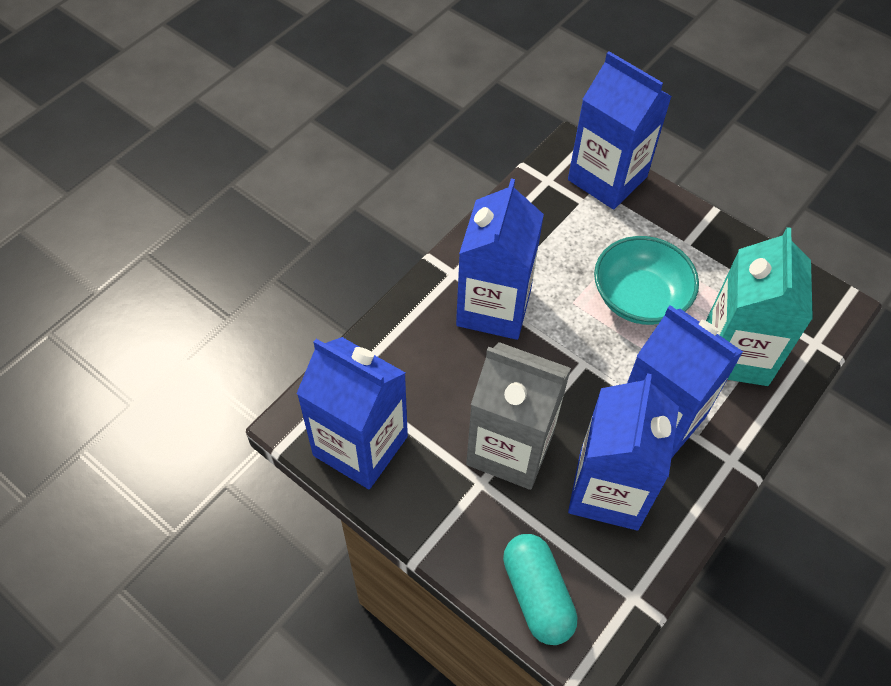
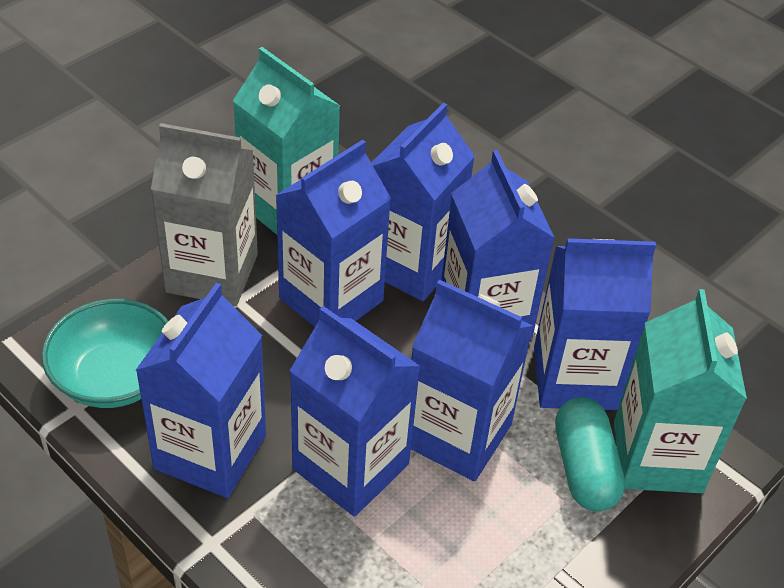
blue carton: [296,337,408,489] [456,178,544,340] [568,51,672,209] [568,373,679,531] [627,305,743,459] = 5 -> [136,283,266,498] [275,140,391,327] [290,306,421,517] [371,103,475,301] [411,279,533,481] [441,150,555,339] [534,238,656,410] = 7
turquoise carton: [706,227,813,386] = 1 -> [233,47,340,235] [614,289,747,493] = 2

